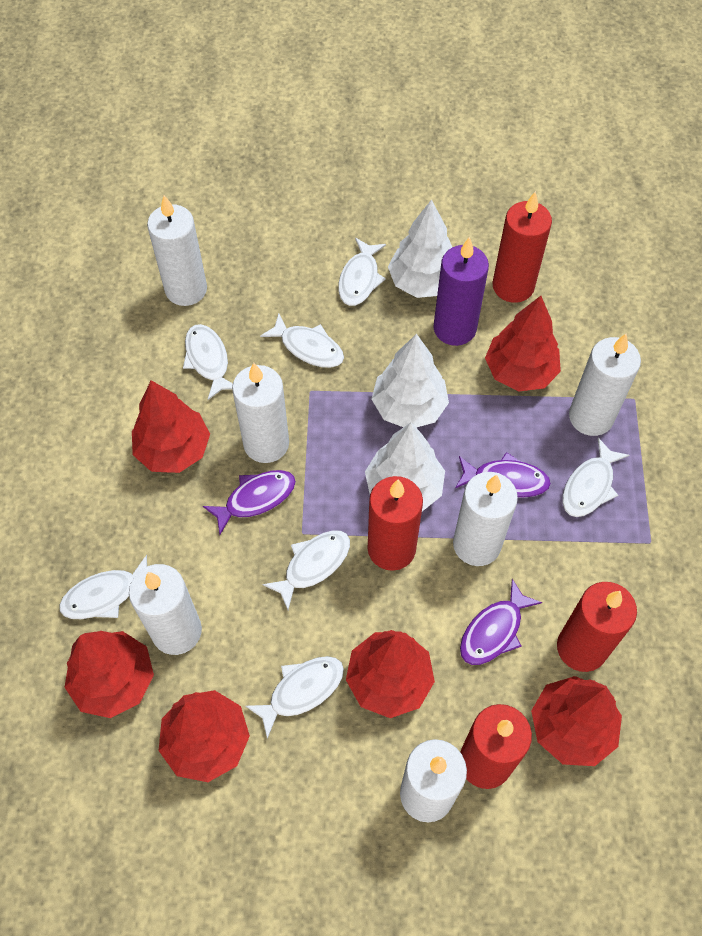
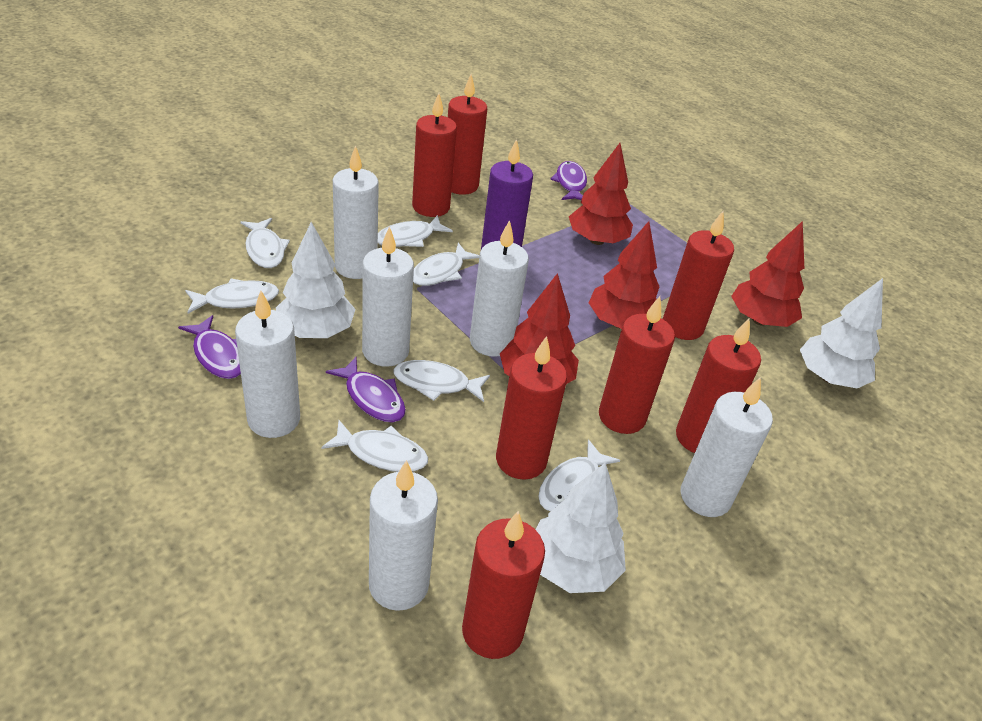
red candle: [368,476,423,571] [460,704,532,789] [493,191,552,303] [557,582,637,672] = 4 -> [412,93,457,217] [448,74,487,195] [462,511,545,659] [496,336,567,480] [599,296,675,434] [663,211,734,340] [676,319,761,453] = 7
red tree: [64,631,154,718] [132,380,210,473] [159,690,250,782] [346,630,435,718] [485,296,561,392] [531,676,622,766] = 6 -> [500,273,579,384] [569,143,633,245] [589,221,660,329] [731,221,804,327] = 4

